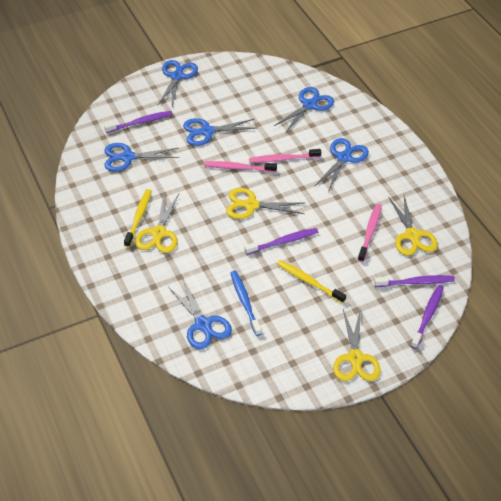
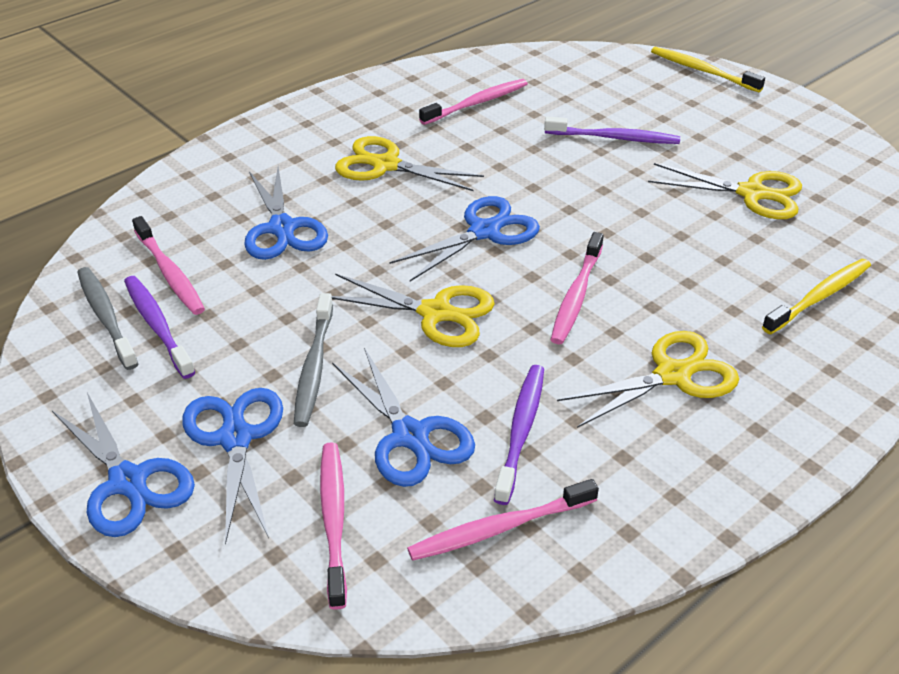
blue scissors: [104,143,179,172] [158,60,198,106] [168,280,232,349] [183,118,257,146] [274,87,334,133] [315,138,369,192] = 6 -> [52,393,195,537] [182,388,283,545] [244,167,328,260] [332,348,475,487] [389,196,540,281] = 5
blue toothbrush: [230,271,262,336] = 1 -> none = 0
grey toothbrush: none = 0 -> [77,267,138,370] [294,293,333,427] = 2
pink toothbrush: [204,161,277,172] [249,149,321,163] [358,204,382,262] = 3 -> [132,216,205,315] [320,443,347,610] [407,479,599,561] [419,79,528,125] [551,232,604,344] = 5
purple toothbrush: [104,111,173,133] [244,228,318,255] [374,275,455,287] [411,285,444,349] = 4 -> [124,276,195,379] [494,365,544,505] [544,117,680,144] = 3

